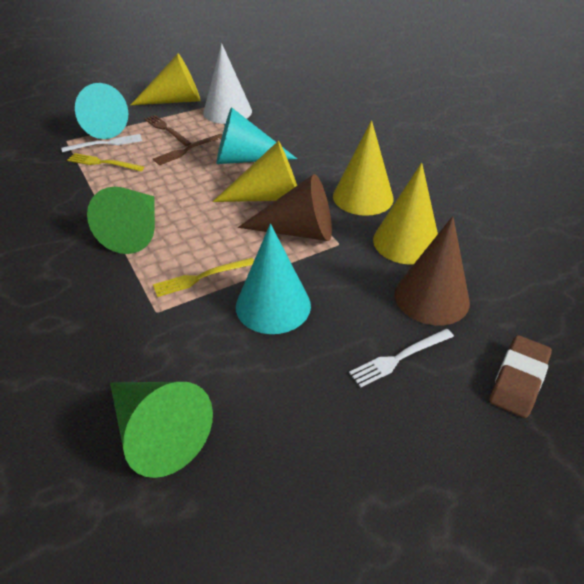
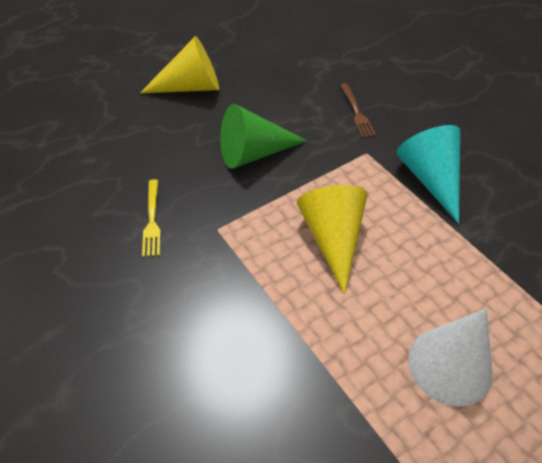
brown cone: [238,174,332,241] [394,216,470,326] = 2 -> none = 0
brown eraser: [489,335,552,418] = 1 -> none = 0
brown fork: [144,115,191,146] [153,134,223,165] = 2 -> [340,83,376,138] = 1
green cone: [87,187,155,254] [110,382,213,478] = 2 -> [220,104,307,169] = 1
turquoise cone: [75,83,128,139] [216,107,297,164] [236,224,311,334] = 3 -> [397,125,460,224] = 1
white fork: [61,134,142,152] [349,329,454,388] = 2 -> none = 0
yellow cone: [131,54,200,105] [213,141,297,202] [333,120,394,216] [373,163,438,265] = 4 -> [140,36,219,93] [297,185,367,294] = 2
yellow fork: [67,153,144,171] [153,258,254,297] = 2 -> [142,179,161,257] = 1

